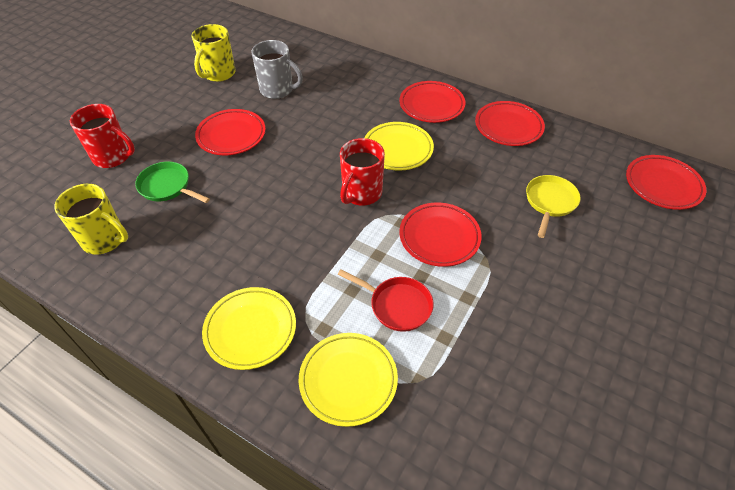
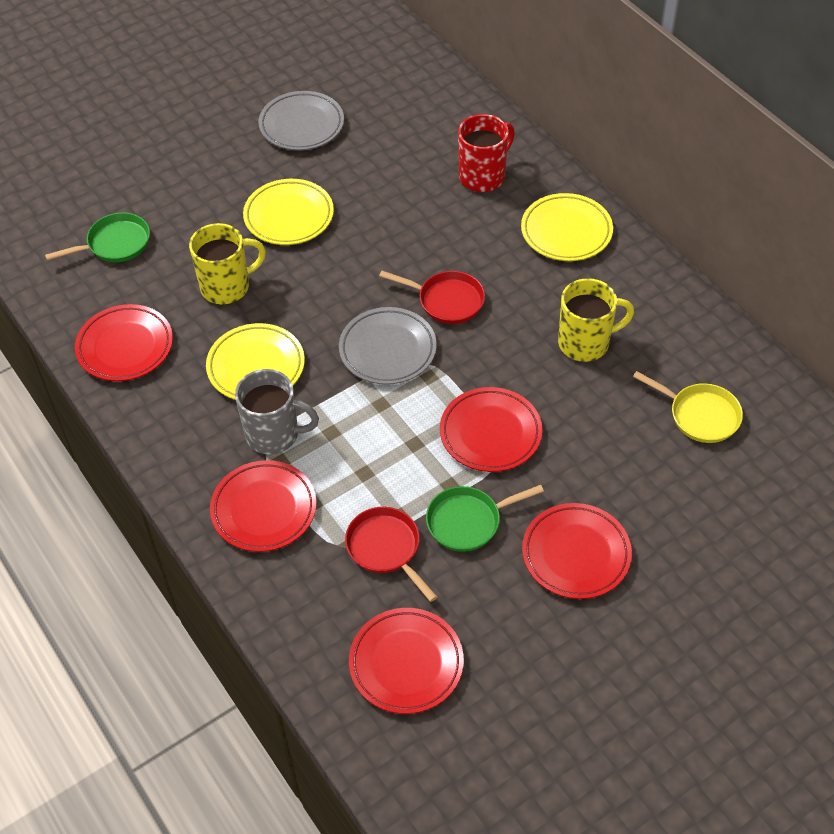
green pan: [135,161,210,203] = 1 -> [45,213,150,262] [426,485,544,552] = 2
grey plate: none = 0 -> [259,91,344,150] [339,307,437,385] = 2
red mug: [70,104,135,168] [340,138,385,206] = 2 -> [458,114,515,192] = 1
red pan: [338,269,434,332] = 1 -> [345,507,437,602] [379,271,485,324] = 2

